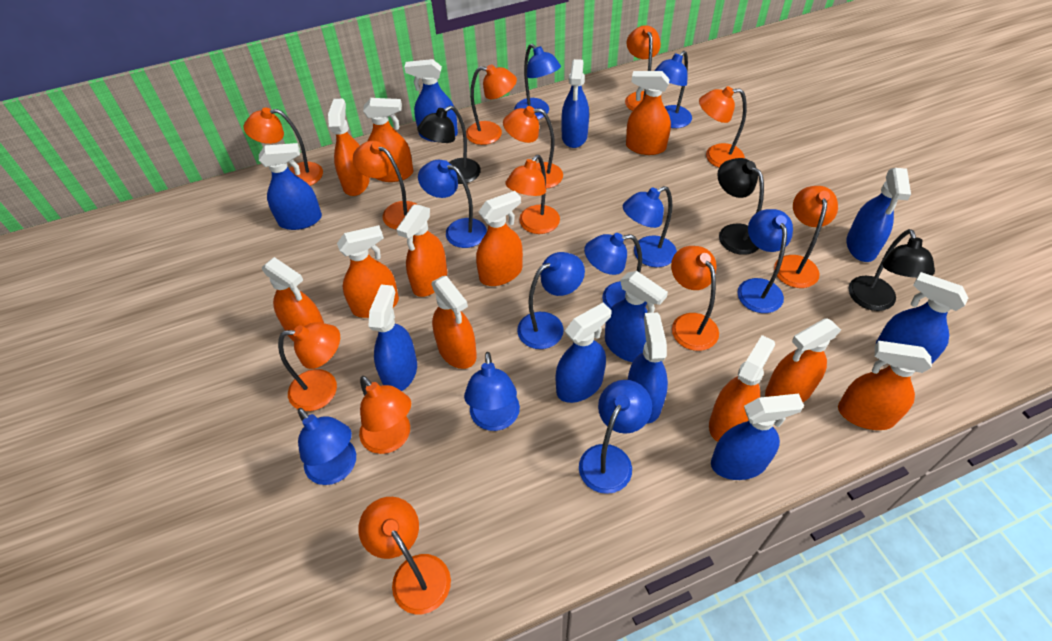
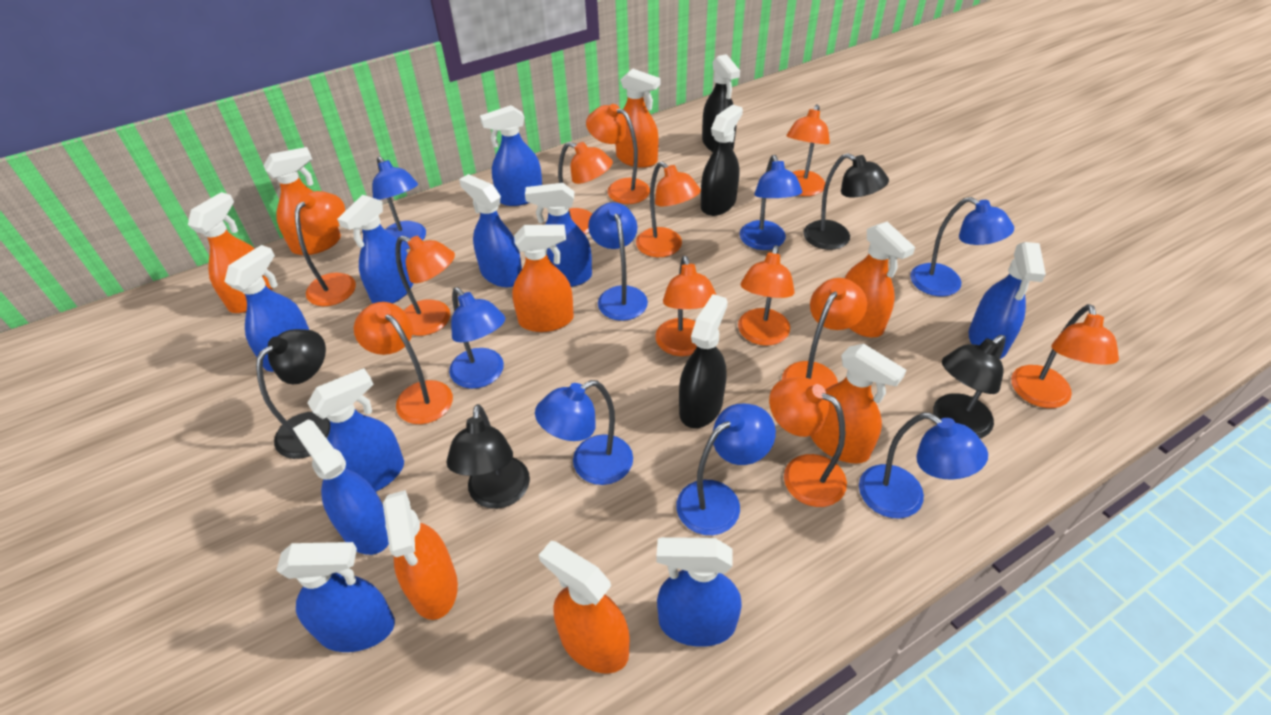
black lamp: [417,106,481,184] [717,158,764,255] [848,229,935,311] = 3 -> [256,329,330,459] [446,404,530,509] [804,153,889,250] [933,335,1005,438] = 4
black spray bottle: none = 0 -> [679,294,728,428] [701,104,743,216] [702,54,740,152] = 3
blue lamp: [298,408,356,485] [418,160,487,248] [464,352,520,431] [514,44,561,119] [517,252,585,349] [579,380,652,494] [584,233,647,308] [623,186,677,267] [654,51,692,128] [738,209,793,313] = 10 -> [372,156,426,249] [449,287,505,389] [535,380,633,485] [588,202,648,321] [676,404,776,535] [740,155,802,250] [859,412,988,519] [910,197,1014,296] = 8
orange spray bottle: [262,257,324,341] [328,99,370,196] [337,225,399,318] [363,98,413,182] [397,204,447,297] [431,276,477,369] [476,191,523,286] [626,71,671,155] [709,335,775,442] [765,318,841,402] [838,341,932,430] = 11 -> [188,192,273,313] [263,147,341,255] [383,490,458,620] [512,224,574,332] [539,541,630,674] [615,68,660,168] [811,344,906,464] [845,222,915,337] = 8

